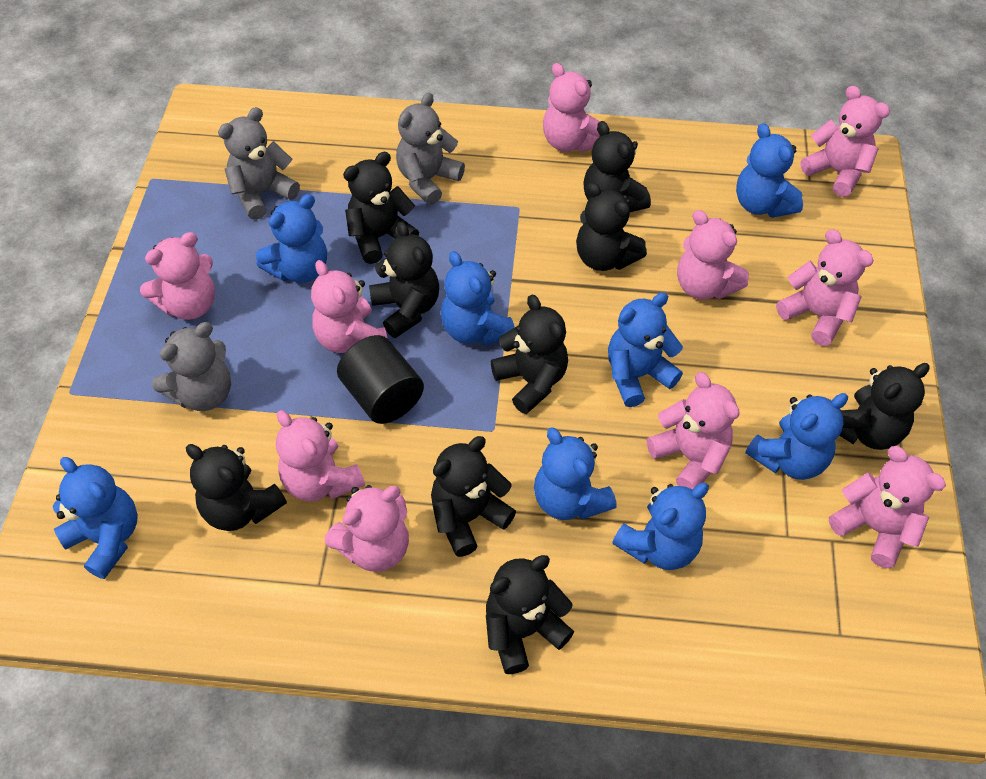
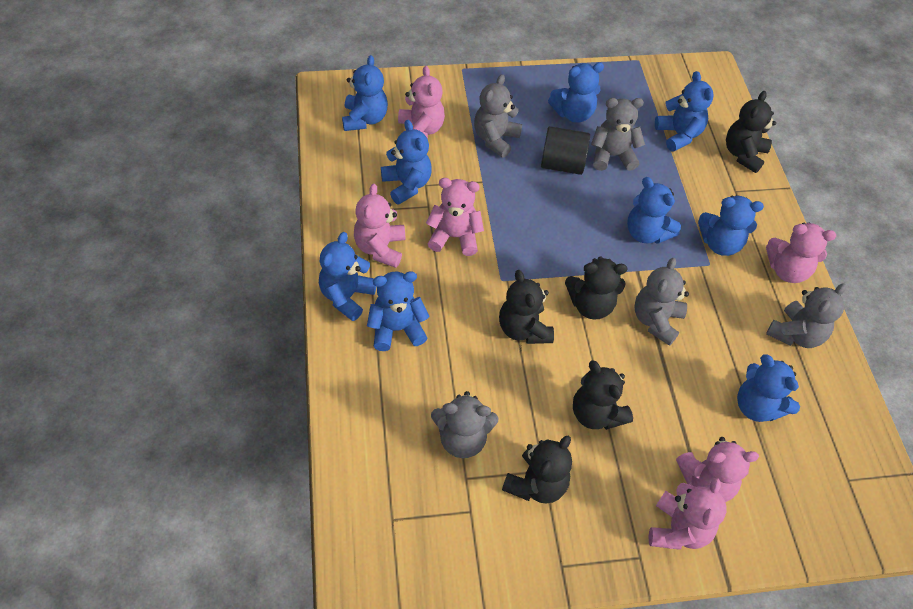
black teddy bear: [186,444,287,531] [343,152,419,264] [369,221,439,338] [431,436,516,557] [486,555,574,674] [491,295,568,414] [576,182,647,271] [583,121,651,212] [840,363,930,450] = 9 -> [499,270,554,344] [502,436,572,504] [565,256,627,320] [573,360,633,430] [726,91,776,173] = 5
blue teddy bear: [53,457,138,579] [256,194,327,283] [441,251,515,345] [534,427,617,520] [608,292,683,407] [612,483,709,570] [736,123,803,218] [745,393,848,480] = 8 -> [319,232,377,321] [342,55,388,131] [367,271,430,351] [381,120,432,205] [548,62,604,123] [627,177,681,244] [655,71,713,152] [698,195,764,256] [737,354,800,422] = 9
grey teddy bear: [152,322,231,411] [218,107,300,220] [396,93,465,205] = 3 -> [431,391,498,458] [474,74,522,158] [591,98,645,171] [634,258,689,346] [766,283,846,348] = 5
pink teddy bear: [140,232,215,320] [276,410,365,502] [311,260,388,353] [325,485,409,572] [543,63,600,153] [647,372,740,490] [677,210,749,300] [776,229,874,346] [800,86,890,197] [829,446,946,568] = 10 -> [354,184,406,268] [398,66,445,139] [426,178,484,256] [649,478,727,550] [676,437,759,502] [766,223,836,283] = 6

